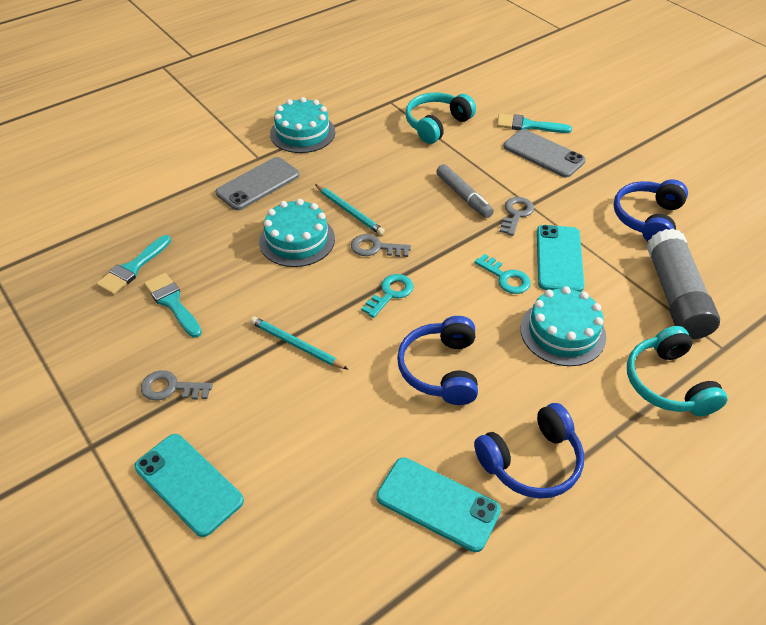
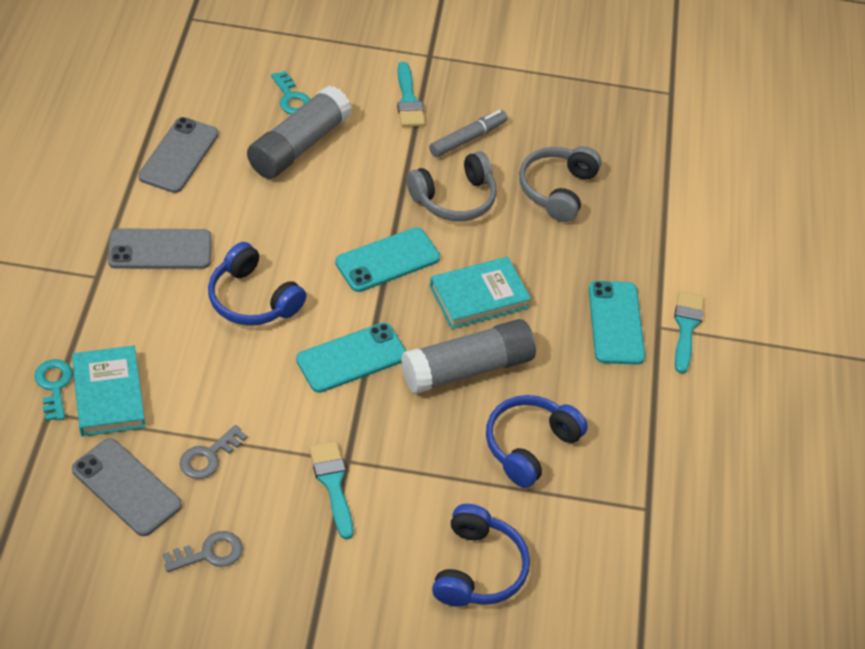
grey glue stick: [647,229,720,339] = 1 -> [247,85,352,179] [401,319,536,394] = 2
grey headphones: none = 0 -> [407,151,497,221] [519,146,601,222] = 2
grey key: [141,370,213,400] [351,234,411,257] [500,197,534,236] = 3 -> [163,531,243,572] [180,425,248,479] = 2
grey phone: [216,157,300,210] [504,129,586,178] = 2 -> [72,438,182,536] [108,228,211,269] [138,117,218,193] = 3
turquoise book: none = 0 -> [72,346,145,437] [430,257,531,329] = 2
turquoise cake: [259,199,335,267] [270,97,335,153] [520,286,606,366] = 3 -> none = 0
turquoise headphones: [405,92,476,144] [627,326,728,416] = 2 -> none = 0
turquoise pencil: [250,317,349,370] [315,184,385,235] = 2 -> none = 0

